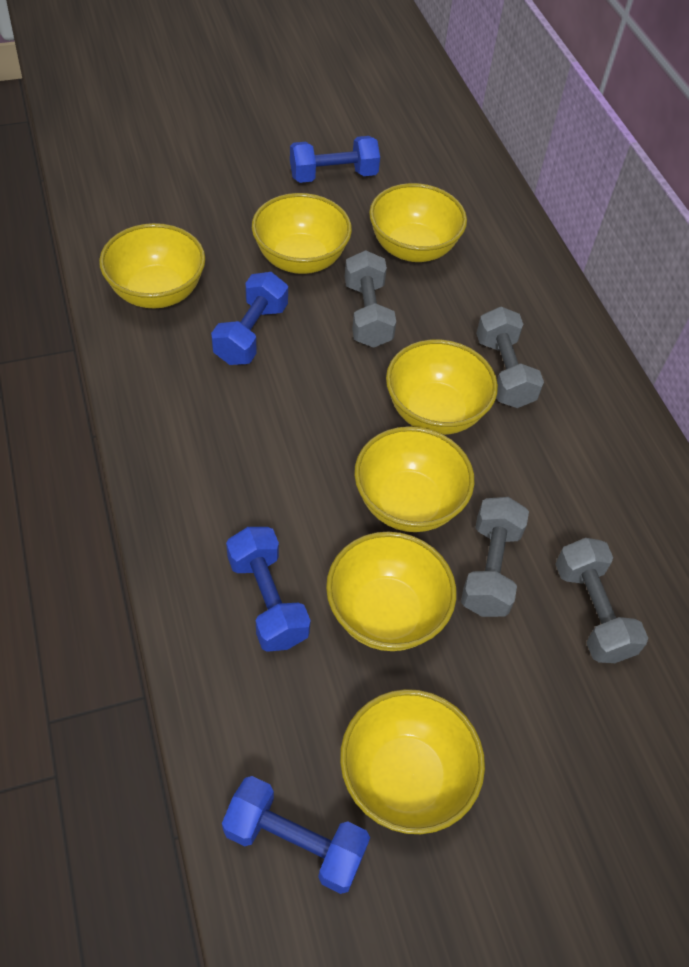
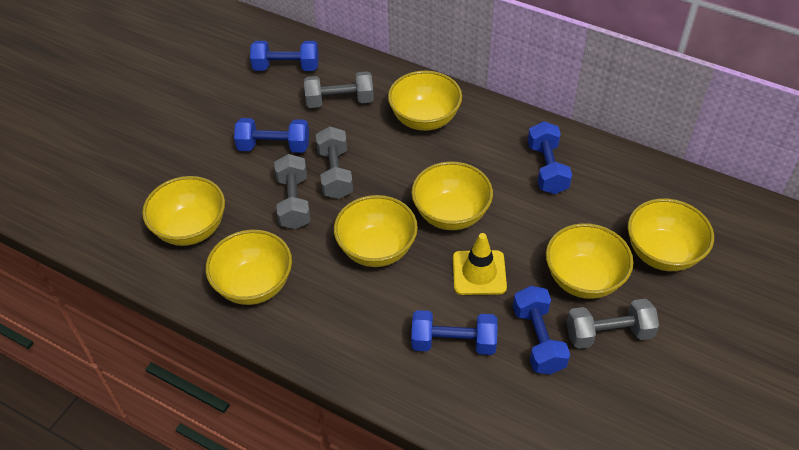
blue dumbbell: [211,272,288,365] [222,776,370,894] [226,527,311,652] [290,136,380,183] = 4 -> [234,118,309,153] [250,41,319,71] [411,310,498,355] [513,286,570,374] [528,121,572,194] = 5
yellow traffic cone: none = 0 -> [453,233,507,295] = 1

